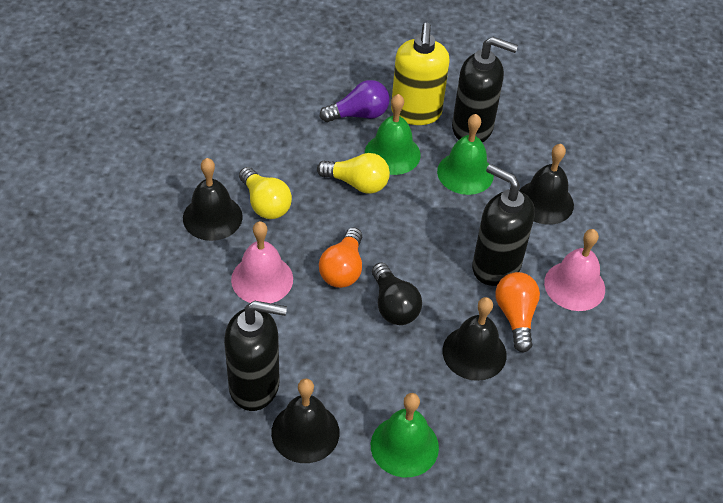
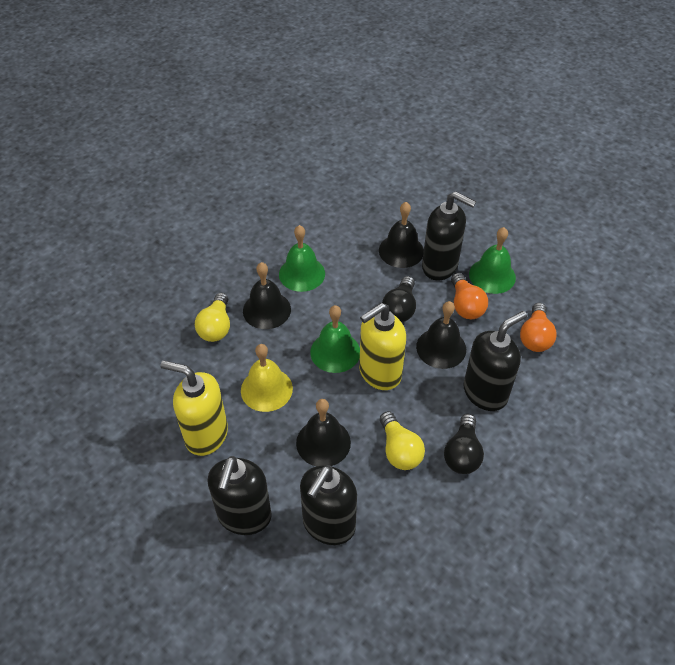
black light bulb: [372,263,422,325] = 1 -> [382,276,416,322] [444,414,484,474] = 2
black soap dispenser: [224,301,287,411] [452,37,518,143] [472,164,535,286] = 3 -> [208,456,272,535] [300,465,357,545] [422,191,476,281] [463,311,527,411] = 4
pink bell: [231,221,293,303] [544,229,605,311] = 2 -> none = 0
purple light bulb: [320,80,390,122] = 1 -> none = 0
yellow bell: none = 0 -> [241,344,293,412] = 1
yellow soap dispenser: [391,23,450,125] = 1 -> [161,360,228,456] [359,303,406,390] = 2

